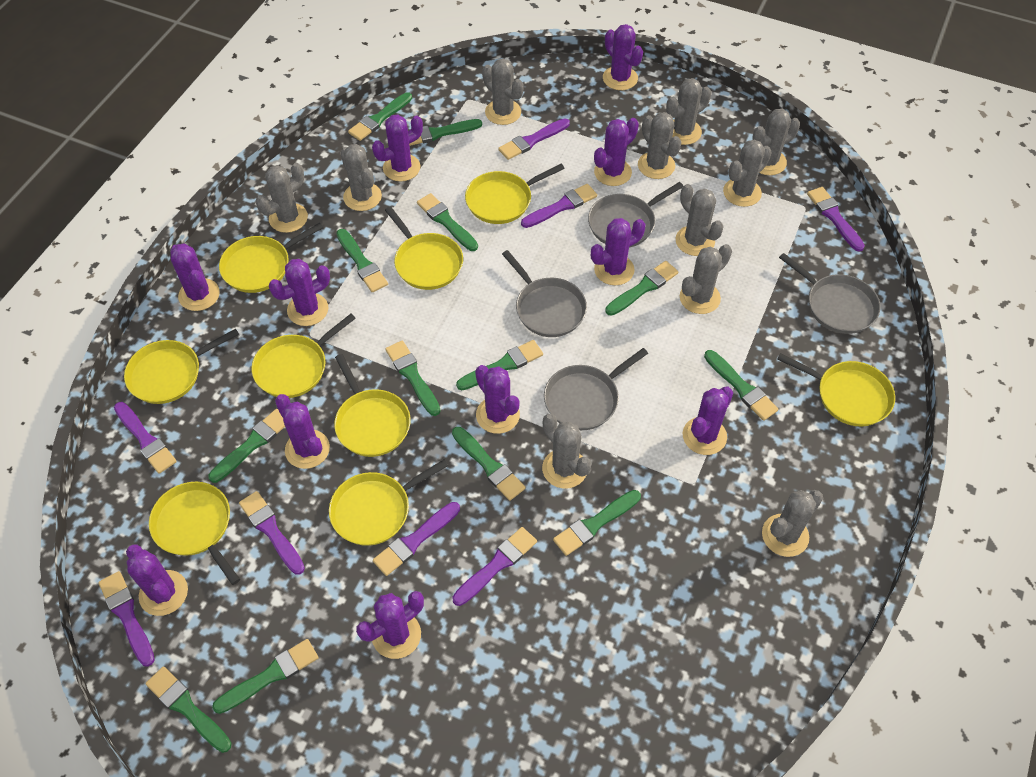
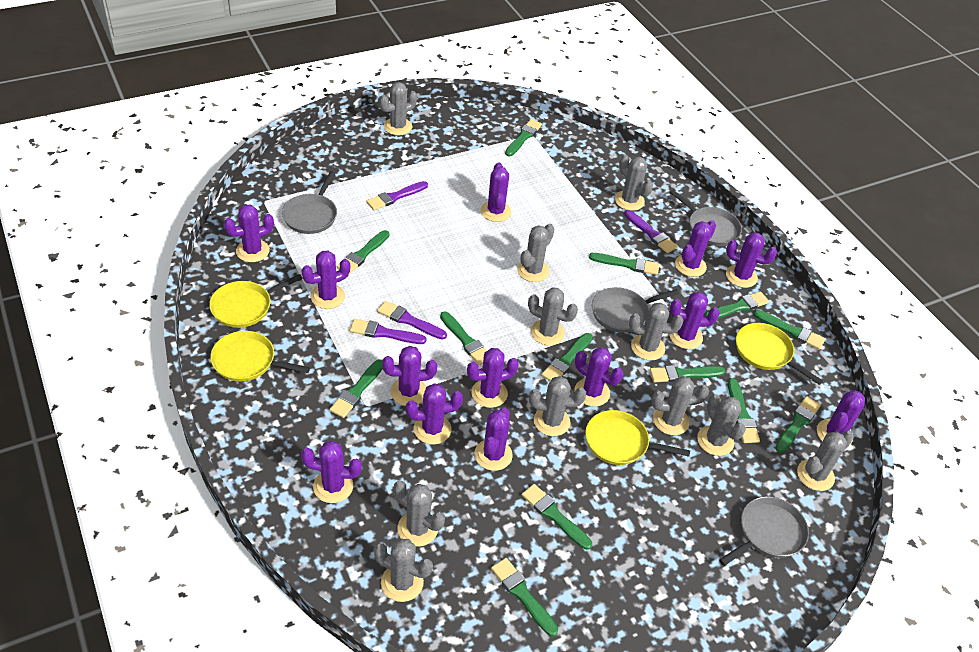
purple brush: [98,571,155,667] [114,402,177,474] [239,491,305,575] [373,502,460,576] [452,527,537,606] [498,118,570,160] [521,184,597,228] [807,187,865,252] = 8 -> [350,319,427,344] [366,181,428,210] [377,301,447,339] [625,210,678,253] = 4
purple cactus: [126,544,188,616] [170,243,220,311] [269,259,330,326] [275,394,330,469] [356,591,424,659] [372,115,423,182] [475,365,520,434] [591,218,645,285] [594,118,639,186] [603,24,643,90] [683,387,733,455] = 11 -> [224,205,274,262] [301,441,362,503] [302,251,350,309] [382,346,437,406] [406,383,463,445] [467,348,519,408] [474,407,513,471] [480,162,511,222] [575,347,623,407] [669,292,720,349] [675,220,716,277] [726,232,777,288] [817,390,865,447] = 13
yellow pan: [124,329,239,404] [149,482,240,585] [219,223,323,293] [252,314,356,398] [329,459,448,546] [334,354,411,457] [385,206,463,290] [465,164,565,224] [777,353,895,427] = 9 -> [209,274,303,328] [210,331,310,381] [585,410,690,465] [736,323,823,385] = 4

